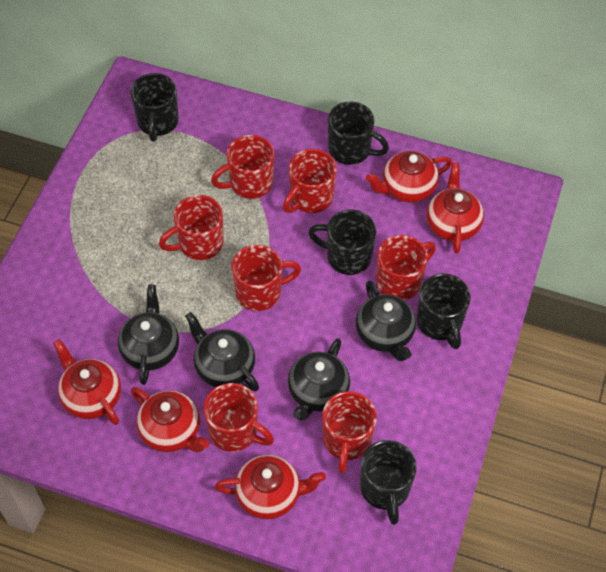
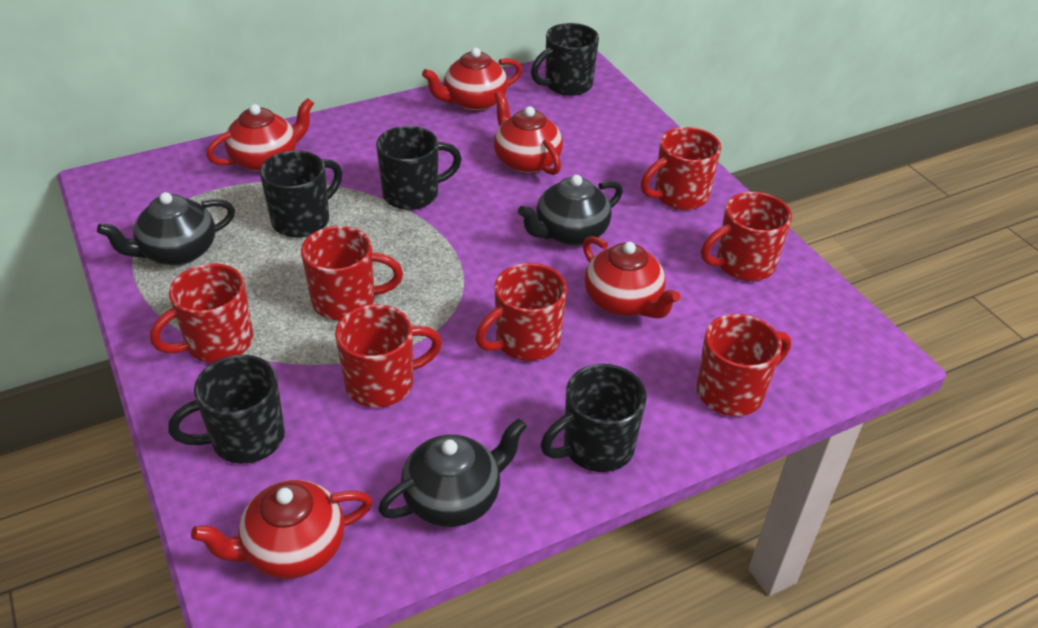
black teapot: [118,285,179,385] [185,312,259,391] [288,338,350,421] [356,280,416,361] = 4 -> [97,192,235,265] [378,418,527,527] [518,175,623,245] = 3

